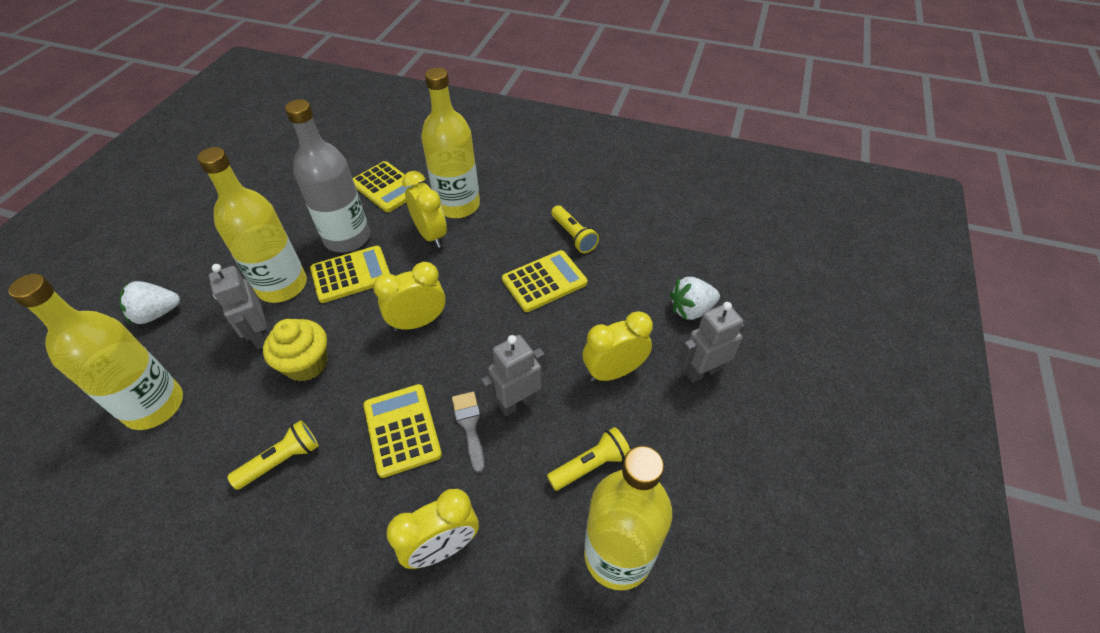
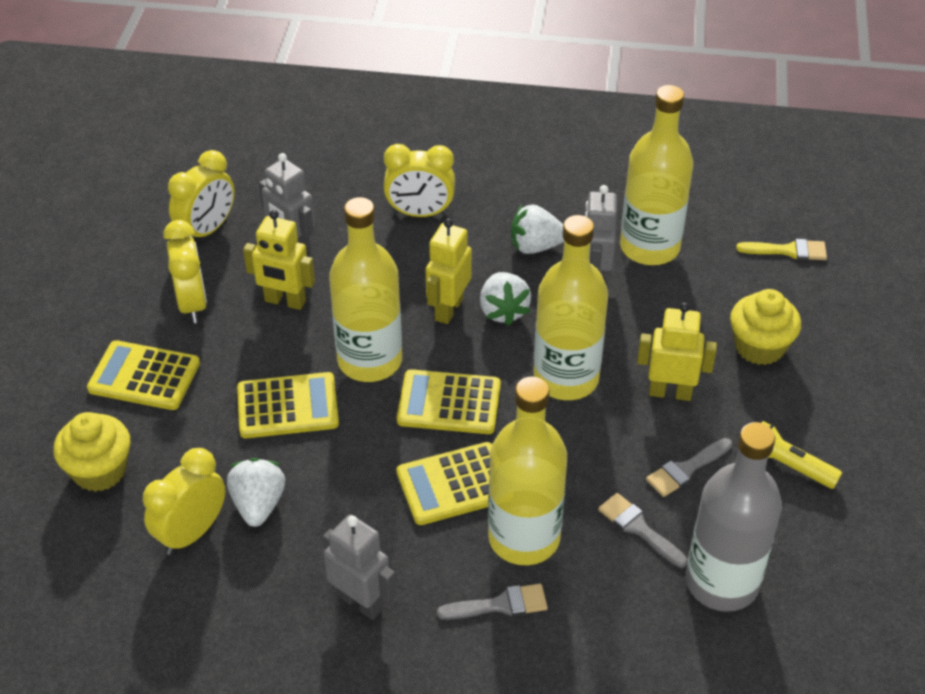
grey brush: [452,392,484,473] = 1 -> [437,584,548,620] [598,493,688,568] [646,438,732,497] = 3
white strawberry: [119,281,180,324] [670,277,720,320] = 2 -> [227,458,285,527] [480,272,531,326] [511,204,564,254] = 3
yellow brush: none = 0 -> [736,239,827,260] = 1
yellow cupcake: [263,319,327,381] = 1 -> [53,412,131,492] [730,289,801,365] = 2
yellow flashlight: [227,420,319,490] [547,427,630,491] [551,205,599,253] = 3 -> [762,421,842,489] = 1
yellow robot: none = 0 -> [243,210,315,310] [426,218,472,324] [637,302,717,401] = 3

